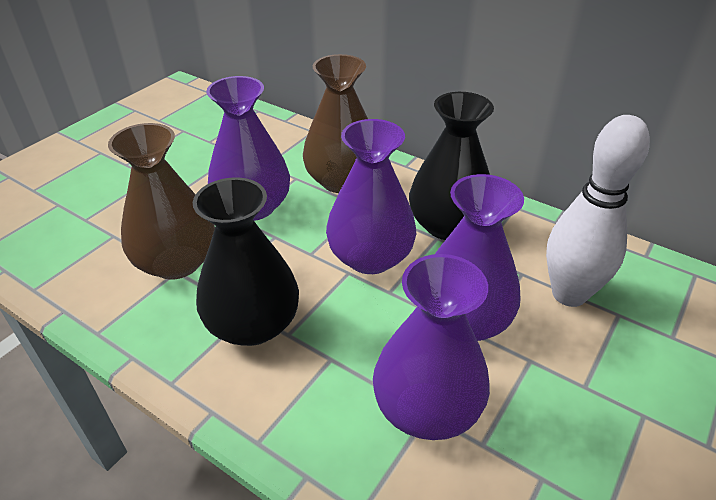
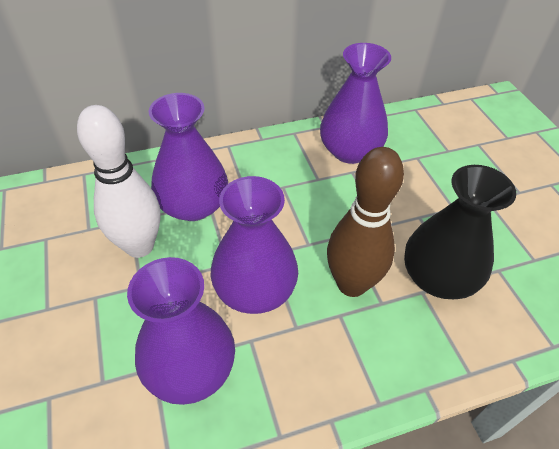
black vase: [193,177,299,346] [409,92,494,240] = 2 -> [404,165,516,299] = 1
brown bowling pin: none = 0 -> [327,147,404,297] = 1
brown vase: [108,123,215,280] [303,54,368,193] = 2 -> none = 0

